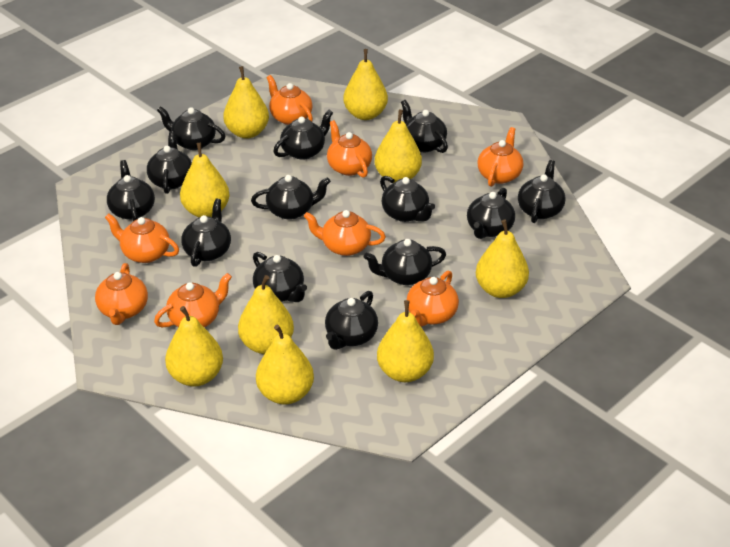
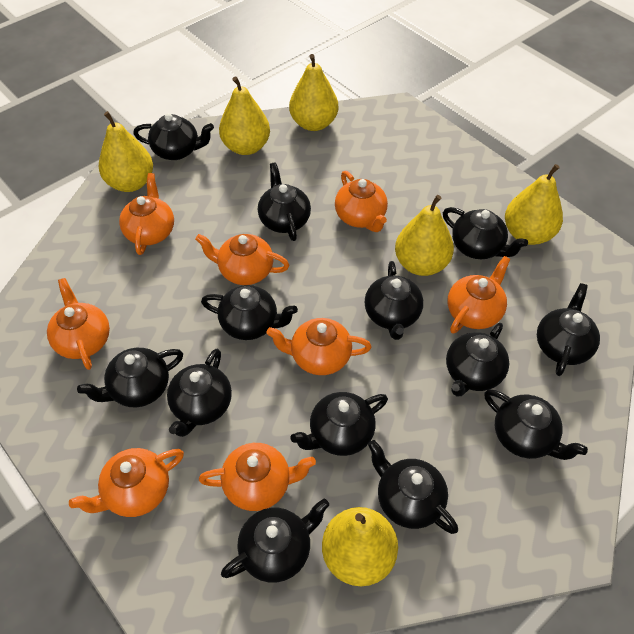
yellow pear: [165,306,223,387] [180,143,230,217] [223,66,269,139] [238,275,294,354] [256,325,314,405] [343,49,388,120] [375,109,422,183] [377,300,434,382] [476,220,529,298] = 9 -> [99,111,153,192] [219,76,270,155] [289,54,338,131] [322,507,398,586] [395,195,454,276] [505,164,563,245] = 6

